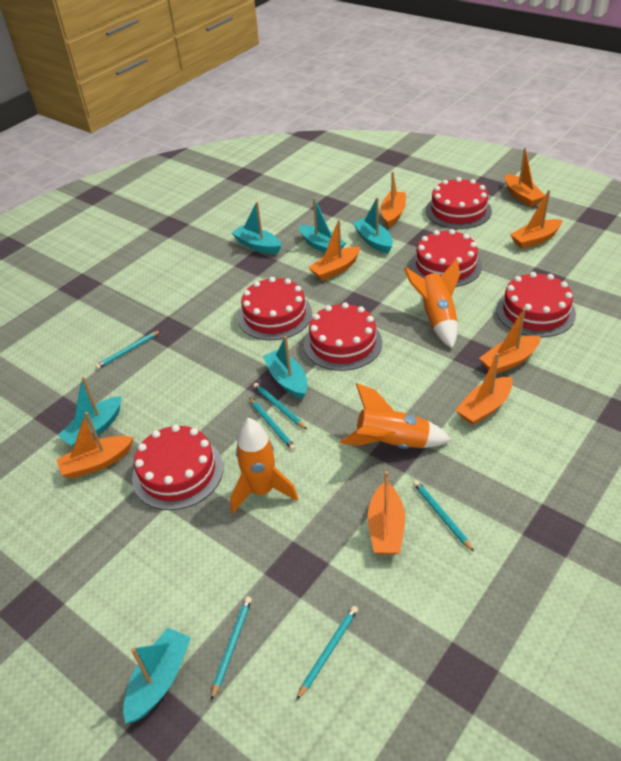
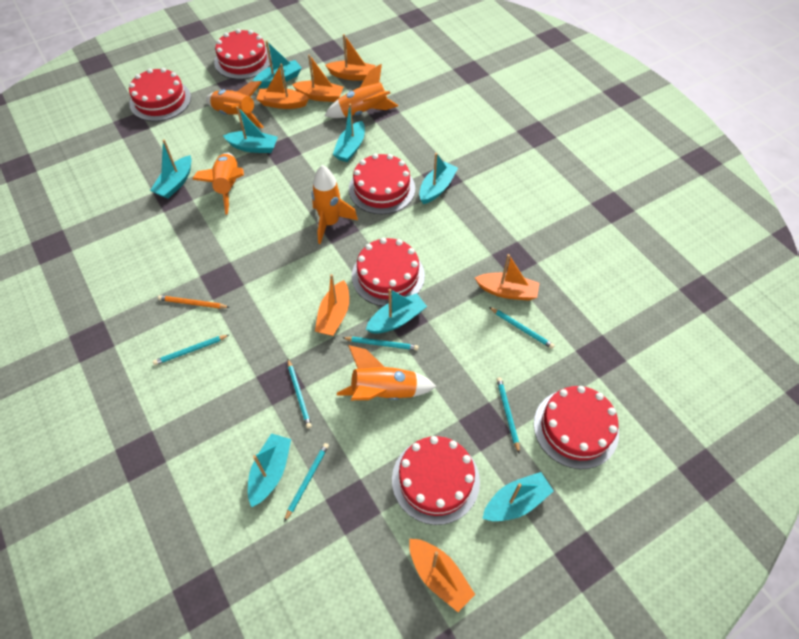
orange boat: [56,412,134,479] [308,220,360,281] [368,471,405,555] [381,171,406,228] [456,353,513,425] [479,308,541,374] [505,147,545,207] [510,190,562,249] = 8 -> [256,63,309,109] [292,54,343,102] [315,274,349,336] [325,34,376,81] [409,539,475,612] [475,254,539,301] = 6
orange pencil: none = 0 -> [158,295,230,309] = 1
orange rocket: [230,418,298,513] [340,383,451,449] [404,259,460,348] = 3 -> [192,152,244,215] [206,81,264,128] [312,165,358,244] [324,64,398,118] [337,345,437,400] = 5
turquoise boat: [58,376,122,447] [123,627,191,724] [232,202,281,254] [263,336,307,399] [299,197,346,253] [353,197,393,253] = 6 -> [150,139,192,199] [223,106,278,153] [248,433,291,507] [253,40,302,88] [333,104,365,162] [366,289,427,334] [419,153,458,204] [482,472,554,521] = 8

